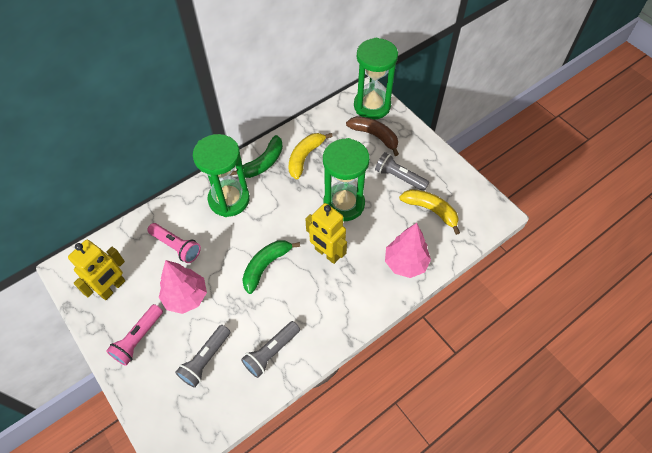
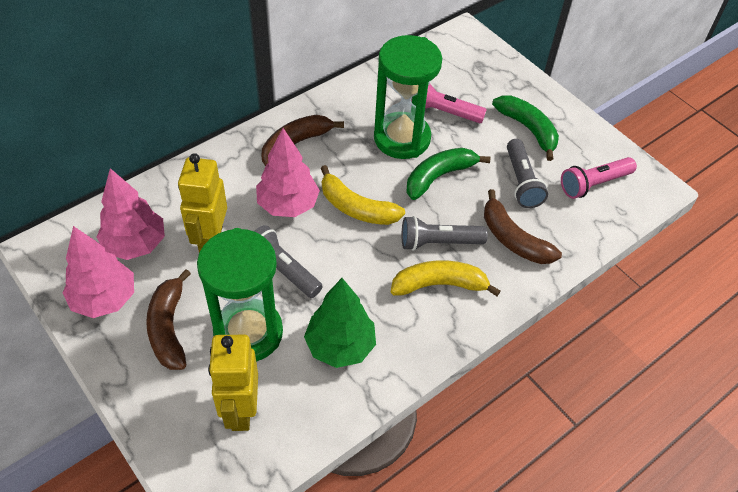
brown banana: [346,116,399,156] = 1 -> [146,269,191,370] [262,115,344,166] [484,189,562,264] = 3
green hourglass: [193,134,250,217] [323,138,370,221] [354,38,398,120] = 3 -> [197,228,283,361] [374,35,442,159] = 2
green tree: none = 0 -> [304,278,376,368] = 1
pink tree: [159,260,207,314] [385,223,431,278] = 2 -> [62,226,134,318] [97,168,165,260] [256,128,320,217] = 3

